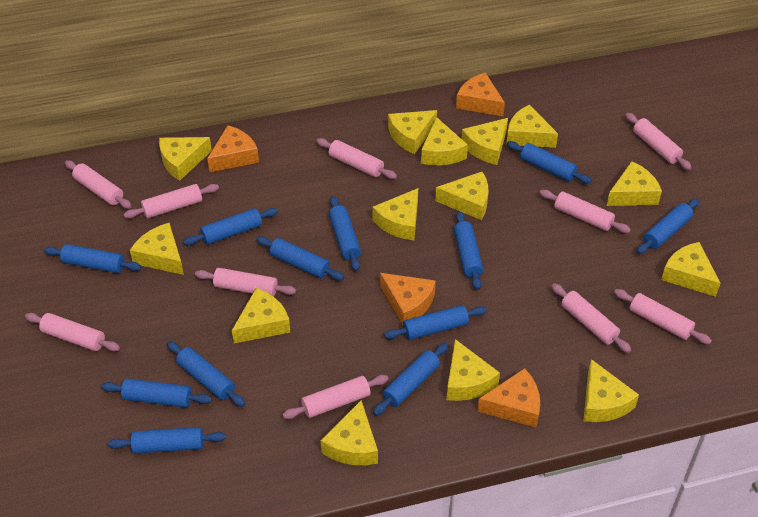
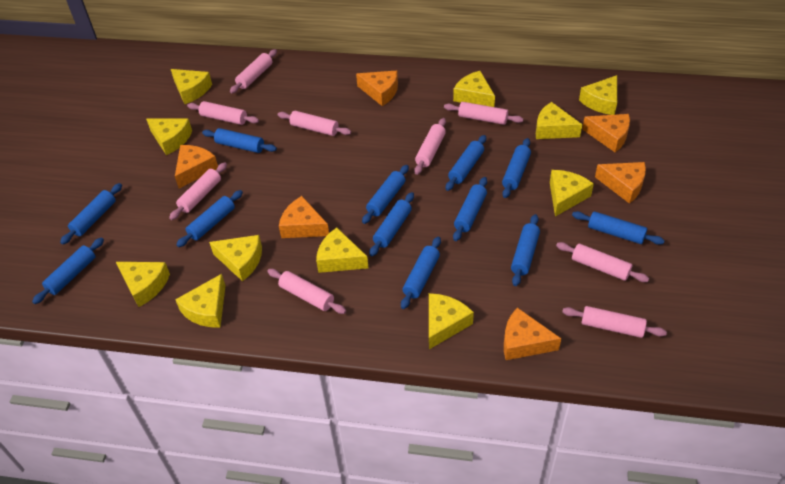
orange cheese: [207,125,259,172] [380,273,436,325] [456,73,505,116] [478,368,540,427] = 4 -> [175,145,218,188] [279,196,329,238] [356,71,398,106] [504,307,561,360] [582,114,630,152] [595,162,646,204] = 6
pink rolling pin: [25,313,120,352] [65,160,132,209] [124,184,219,218] [195,268,296,296] [282,375,388,419] [317,138,397,179] [540,190,631,233] [551,283,631,353] [614,289,712,344] [626,113,692,170] = 10 -> [169,162,227,220] [187,101,259,125] [230,49,277,94] [267,269,346,314] [278,111,351,136] [414,118,446,175] [444,102,523,125] [556,242,649,282] [562,306,667,338] = 9
yellow cheese: [130,223,184,275] [159,137,212,181] [232,288,290,343] [321,400,378,465] [373,188,418,240] [388,110,437,154] [421,117,468,165] [435,172,488,220] [446,339,500,401] [461,118,508,165] [506,105,558,148] [583,359,639,422] [606,161,662,206] [661,242,721,297] = 14 -> [116,262,170,307] [146,119,192,155] [171,69,212,104] [175,274,225,328] [209,235,262,281] [316,228,368,273] [429,293,474,349] [453,71,495,107] [536,102,582,139] [550,170,594,217] [579,75,617,115] = 11

